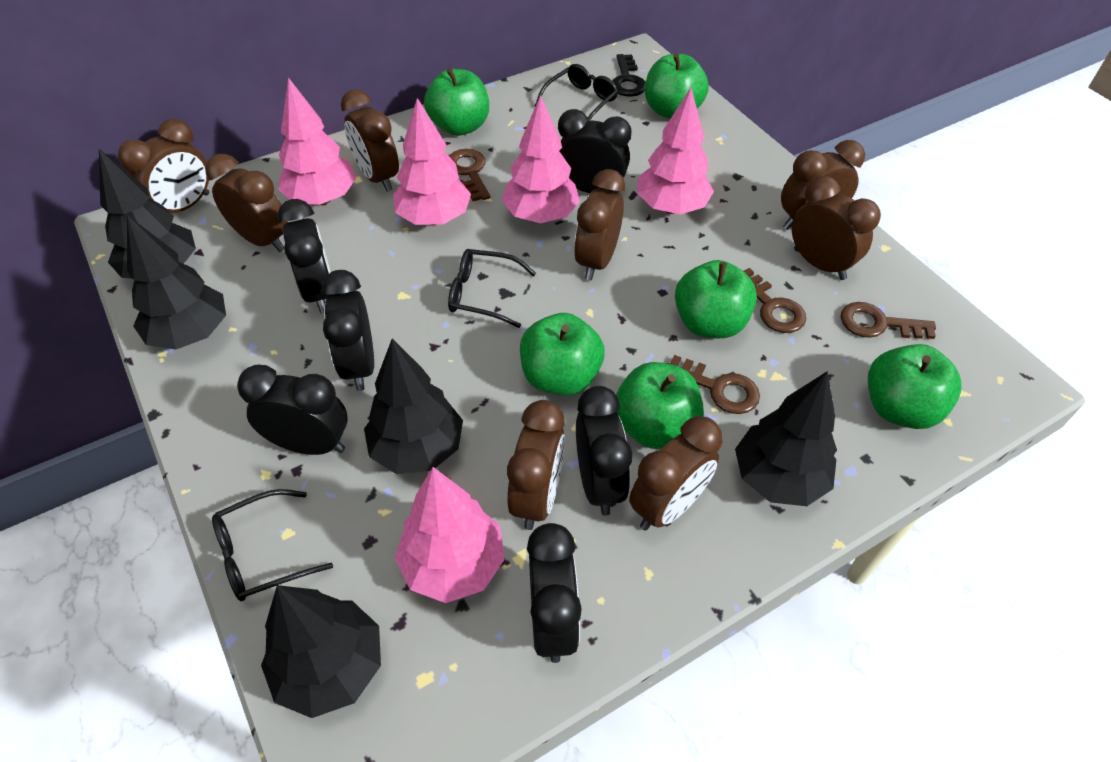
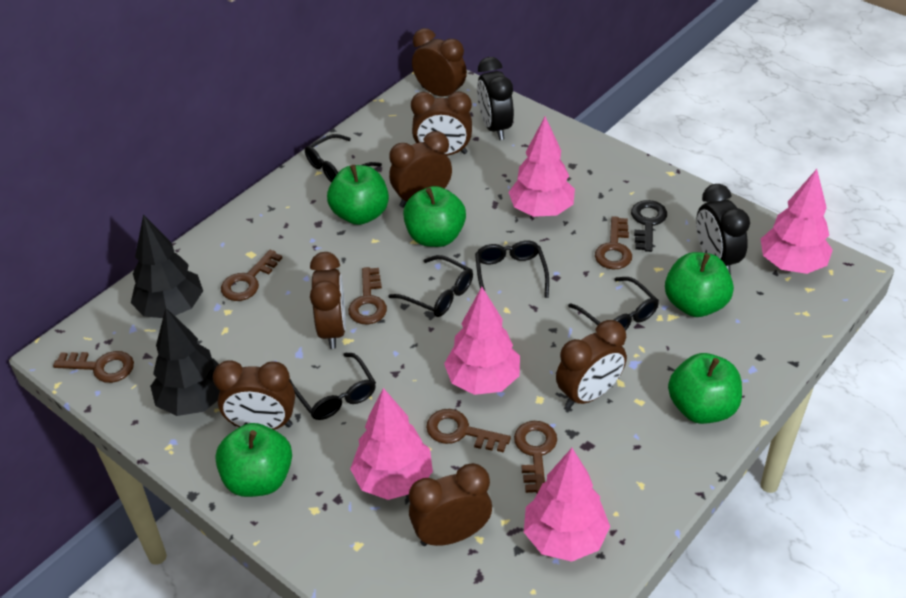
black clock: [237,365,348,455] [278,199,331,313] [322,270,374,391] [527,523,582,663] [558,109,632,193] [576,386,632,516] = 6 -> [477,57,514,140] [696,184,750,275] = 2
black glasses: [212,489,333,601] [448,249,536,328] [535,64,618,121] = 3 -> [290,352,376,420] [305,134,382,183] [388,255,473,317] [475,240,549,298] [568,277,659,331] = 5
black tree: [99,149,196,279] [127,215,226,350] [261,585,381,718] [364,339,463,474] [735,371,837,506] = 5 -> [131,215,203,318] [150,308,220,416] = 2
brown clock: [118,119,209,213] [205,154,288,252] [341,89,399,192] [507,400,565,530] [574,169,625,280] [629,416,722,531] [781,140,865,230] [792,176,881,280] = 8 -> [213,361,295,430] [310,252,346,349] [389,131,452,208] [409,463,492,546] [411,91,472,156] [412,28,467,97] [556,320,627,408] = 7
brown key: [449,149,490,201] [667,355,760,414] [744,268,806,333] [841,302,936,339] = 4 -> [53,351,134,383] [221,250,282,301] [348,267,387,325] [426,409,511,453] [514,421,557,493] [595,216,632,269] = 6
green apple: [424,68,489,136] [520,313,605,396] [616,362,704,449] [645,53,709,119] [675,260,757,338] [868,344,961,429] = 6 -> [215,423,292,497] [327,165,389,225] [403,186,466,247] [665,252,734,317] [668,353,742,424] = 5

